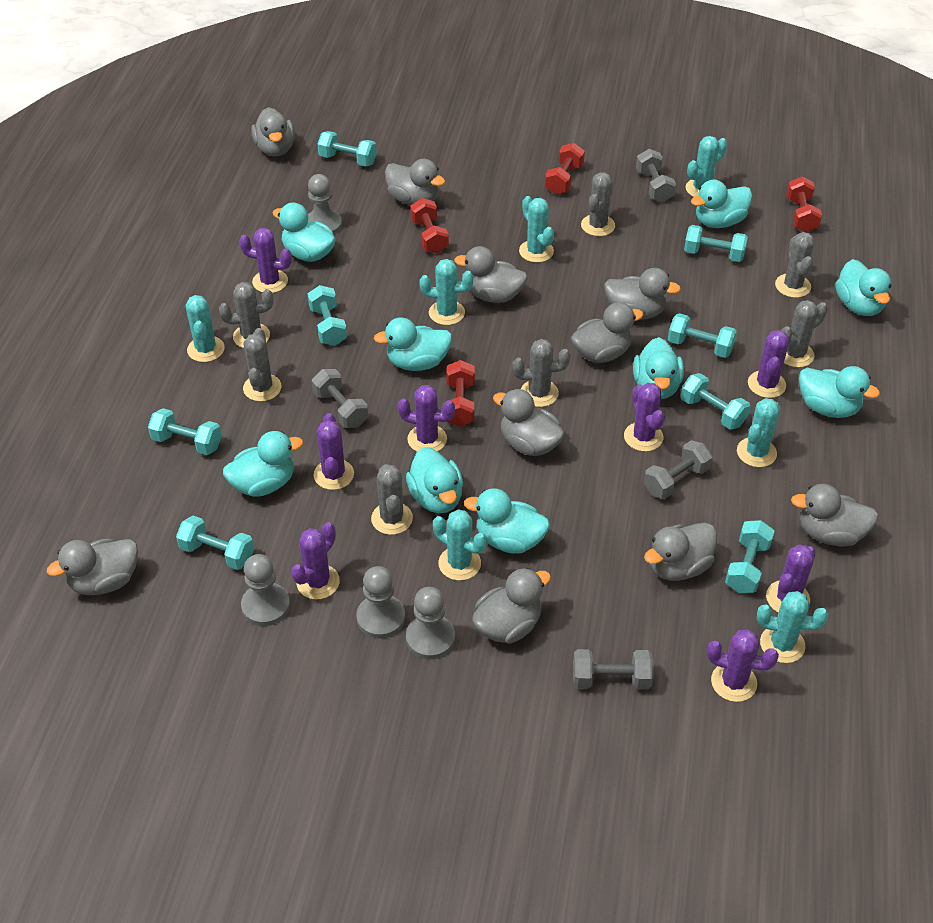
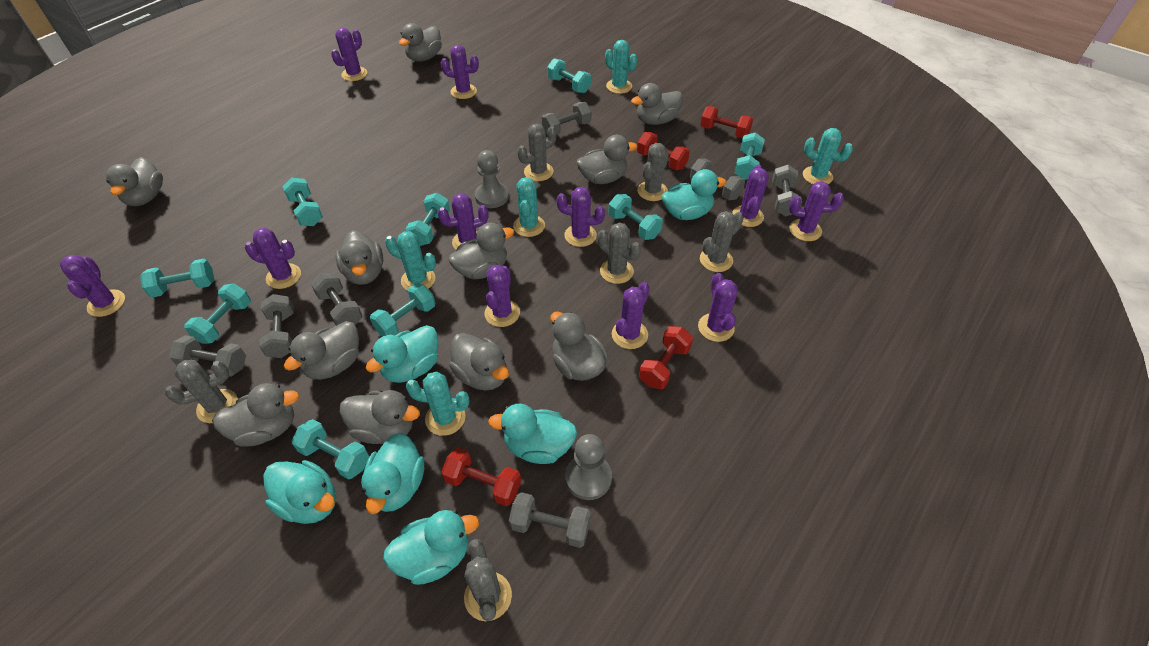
grey cactus: [219,282,274,348] [243,328,281,402] [371,464,413,535] [513,339,570,407] [581,172,615,236] [775,232,815,298] [781,300,828,367] = 7 -> [165,360,238,423] [464,539,512,621] [517,124,557,181] [598,223,641,284] [637,143,669,201] [700,211,744,272] = 6
grey duck: [47,539,138,595] [251,107,295,156] [385,159,445,205] [454,246,527,303] [472,568,551,644] [493,389,564,456] [571,302,644,363] [604,268,681,320] [644,523,717,581] [791,484,879,547] = 10 -> [106,157,163,206] [212,383,299,447] [284,321,359,380] [336,230,383,285] [340,390,420,444] [399,23,442,62] [448,223,514,280] [449,333,509,391] [550,311,608,381] [577,135,637,184] [631,83,683,125] = 11
grey dumbbell: [312,369,368,428] [573,649,654,689] [636,149,676,202] [644,440,712,499] = 4 -> [169,335,246,377] [259,294,294,358] [311,273,362,325] [509,492,591,548] [542,102,591,134] [690,159,745,200] [772,165,802,217] = 7
grey pawn: [241,554,290,626] [308,174,342,235] [356,566,405,639] [406,587,455,659] = 4 -> [475,150,509,208] [565,434,612,500] = 2
purple cactus: [239,228,292,293] [291,522,340,600] [314,413,354,490] [398,385,455,452] [624,383,665,452] [707,630,779,702] [748,330,789,398] [766,544,816,613] = 8 -> [60,255,125,317] [245,228,301,289] [331,28,367,81] [438,193,489,250] [441,45,479,99] [484,265,520,327] [556,187,605,247] [612,282,650,349] [698,273,737,342] [732,165,769,227] [789,181,844,241] = 11
turquoise cactus: [186,295,225,362] [419,259,474,325] [433,510,487,580] [519,196,554,263] [686,136,727,197] [737,398,781,467] [757,591,828,663] = 7 -> [385,231,436,291] [406,372,470,436] [513,177,545,237] [605,40,637,94] [803,128,853,184] = 5
turquoise duck: [223,431,303,497] [273,203,335,262] [374,317,452,371] [406,447,463,513] [464,488,550,554] [633,337,684,399] [691,180,752,228] [799,366,880,418] [835,259,891,316] = 9 -> [263,460,336,524] [361,433,424,514] [366,325,439,383] [383,510,479,585] [488,404,577,464] [662,169,726,220] = 6
turquoise dumbbell: [148,408,222,455] [176,516,254,570] [308,285,347,346] [317,131,377,166] [668,313,737,358] [680,373,750,429] [684,225,748,262] [725,520,775,593] = 8 -> [140,259,214,298] [184,283,251,344] [282,178,323,226] [292,419,369,479] [370,283,435,337] [405,193,450,246] [547,58,591,93] [608,194,663,240] [734,132,765,180] = 9

